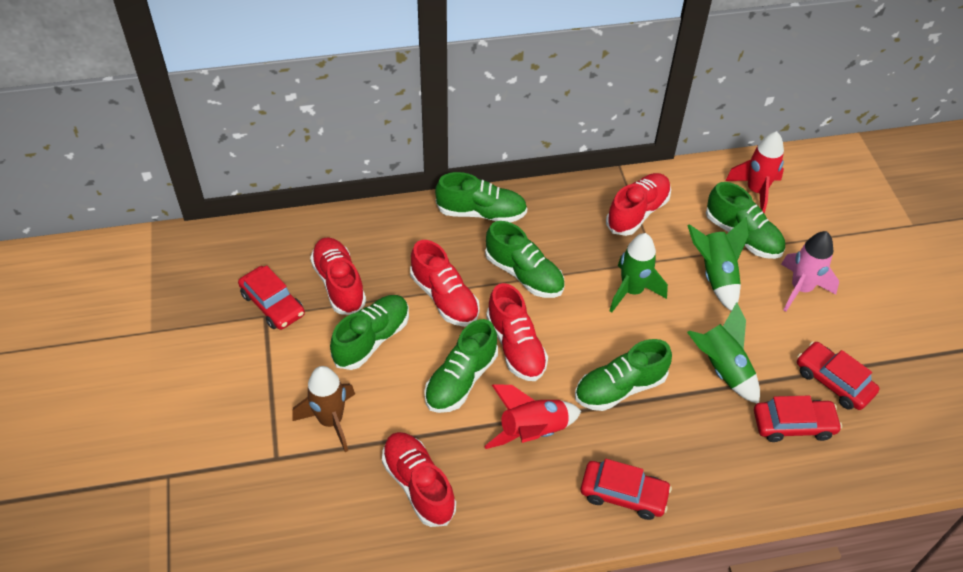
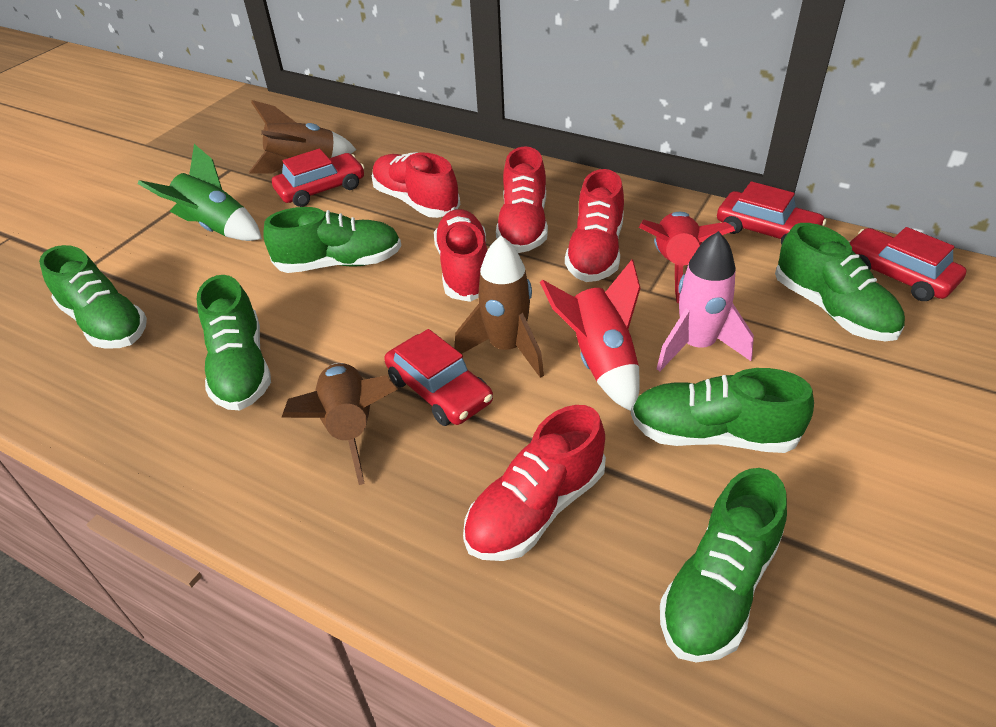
brown rocket: [292,366,355,452] = 1 -> [249,100,356,174] [282,363,398,485] [454,236,544,378] = 3
green rocket: [609,233,668,313] [687,217,749,311] [687,302,760,403] = 3 -> [137,144,262,241] = 1

